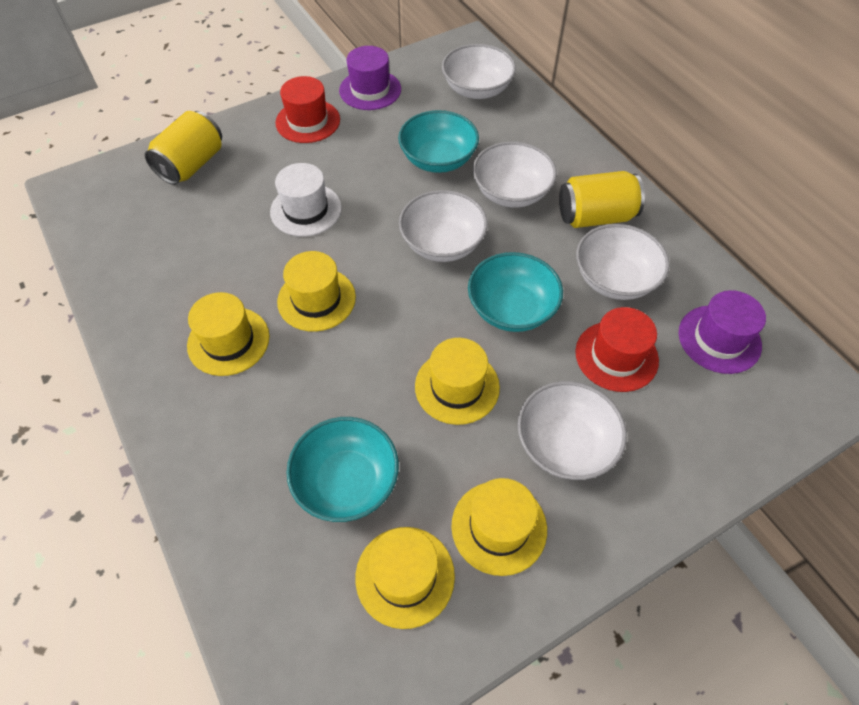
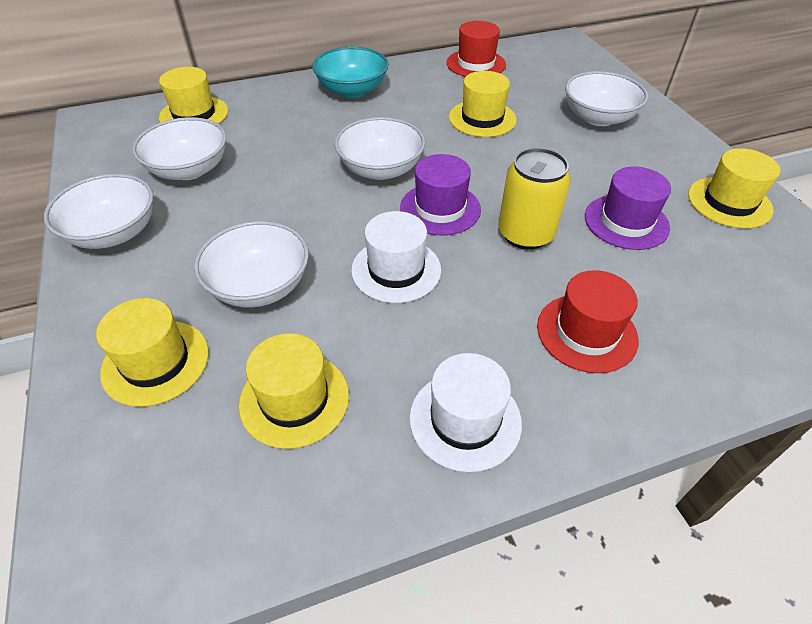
turquoise bowl: [286,417,399,522] [398,110,479,173] [468,252,563,332] = 3 -> [312,47,389,98] = 1
white hat: [270,163,342,237] = 1 -> [351,211,441,303] [409,353,522,472] = 2
yellow can: [145,111,222,185] [559,171,645,228] = 2 -> [498,148,571,250] = 1

